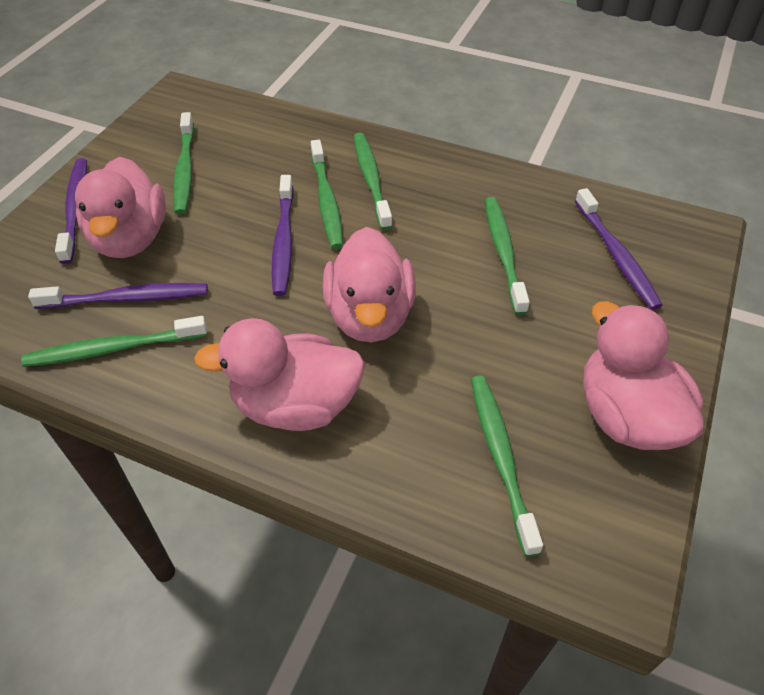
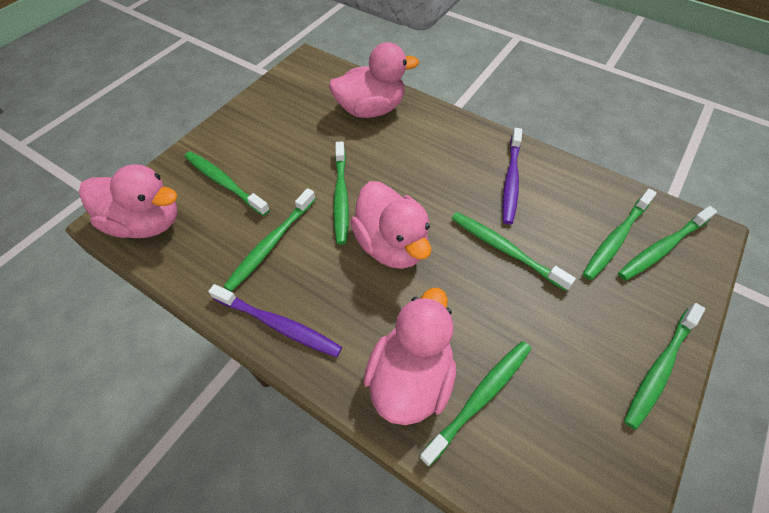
green toothbrush: [21,316,207,367] [173,112,194,215] [311,140,343,249] [354,133,393,230] [471,376,543,557] [485,197,530,315] = 6 -> [185,151,270,216] [223,188,316,292] [333,142,349,245] [419,341,531,467] [451,212,576,291] [583,189,657,280] [618,206,717,281] [624,303,705,430] = 8
purple toothbrush: [28,283,208,309] [55,158,87,264] [272,175,294,296] [575,188,663,310] = 4 -> [208,284,342,357] [503,128,522,224] = 2

